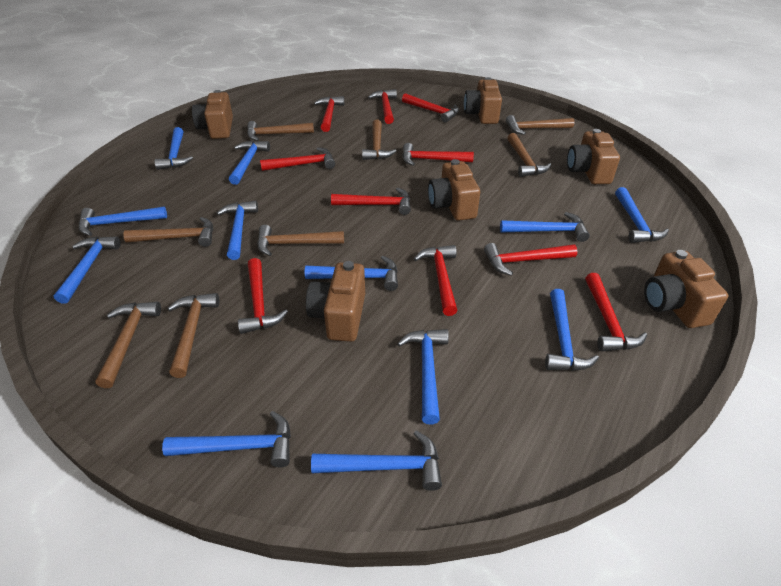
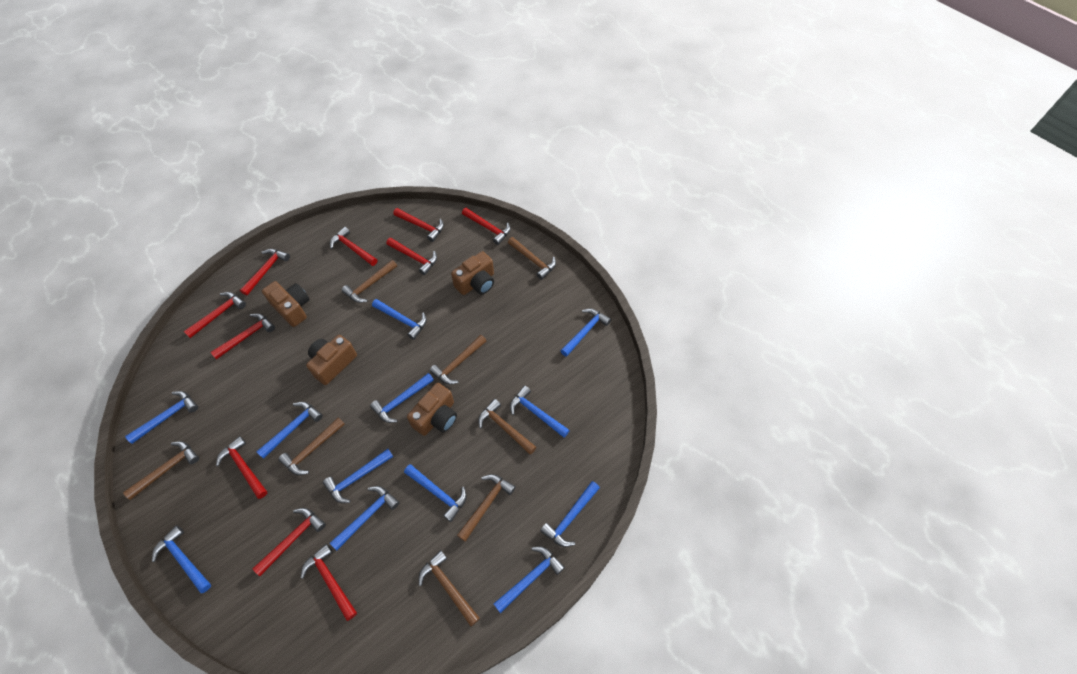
brown camera: [192,90,233,139] [306,261,365,342] [428,159,480,221] [464,77,502,124] [567,129,620,184] [644,250,728,328] = 6 -> [262,281,310,327] [306,335,357,385] [407,383,457,436] [451,251,494,295] = 4

